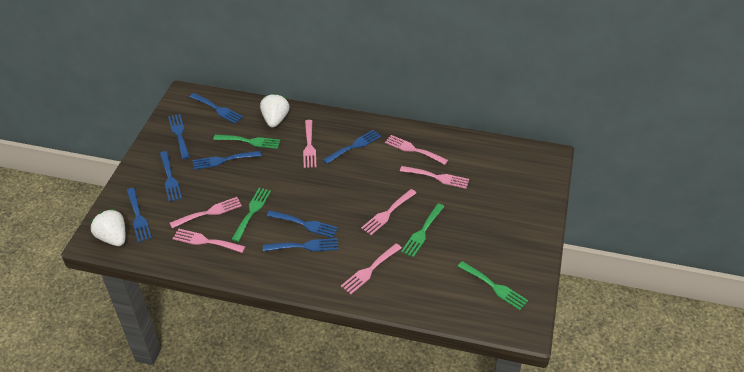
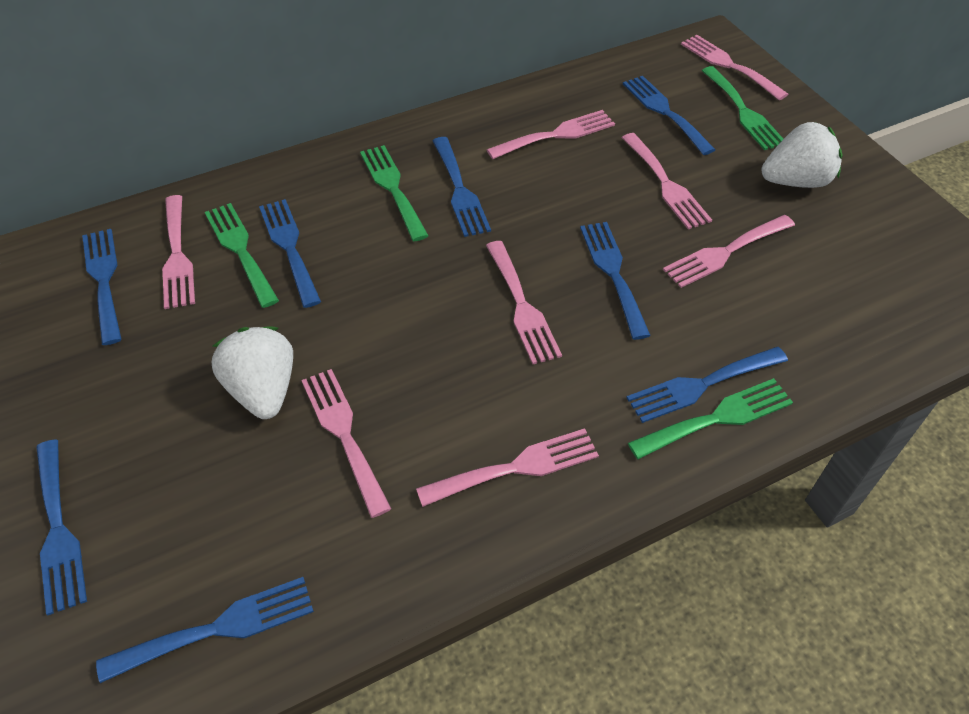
pink fork: [170,197,242,228] [172,228,246,253] [303,120,316,168] [341,243,402,294] [361,189,416,235] [385,135,448,165] [400,166,469,189] = 7 -> [162,195,195,309] [301,369,391,518] [416,428,599,507] [486,241,562,364] [487,110,615,159] [622,133,712,229] [663,215,795,288] [681,35,788,100] = 8

